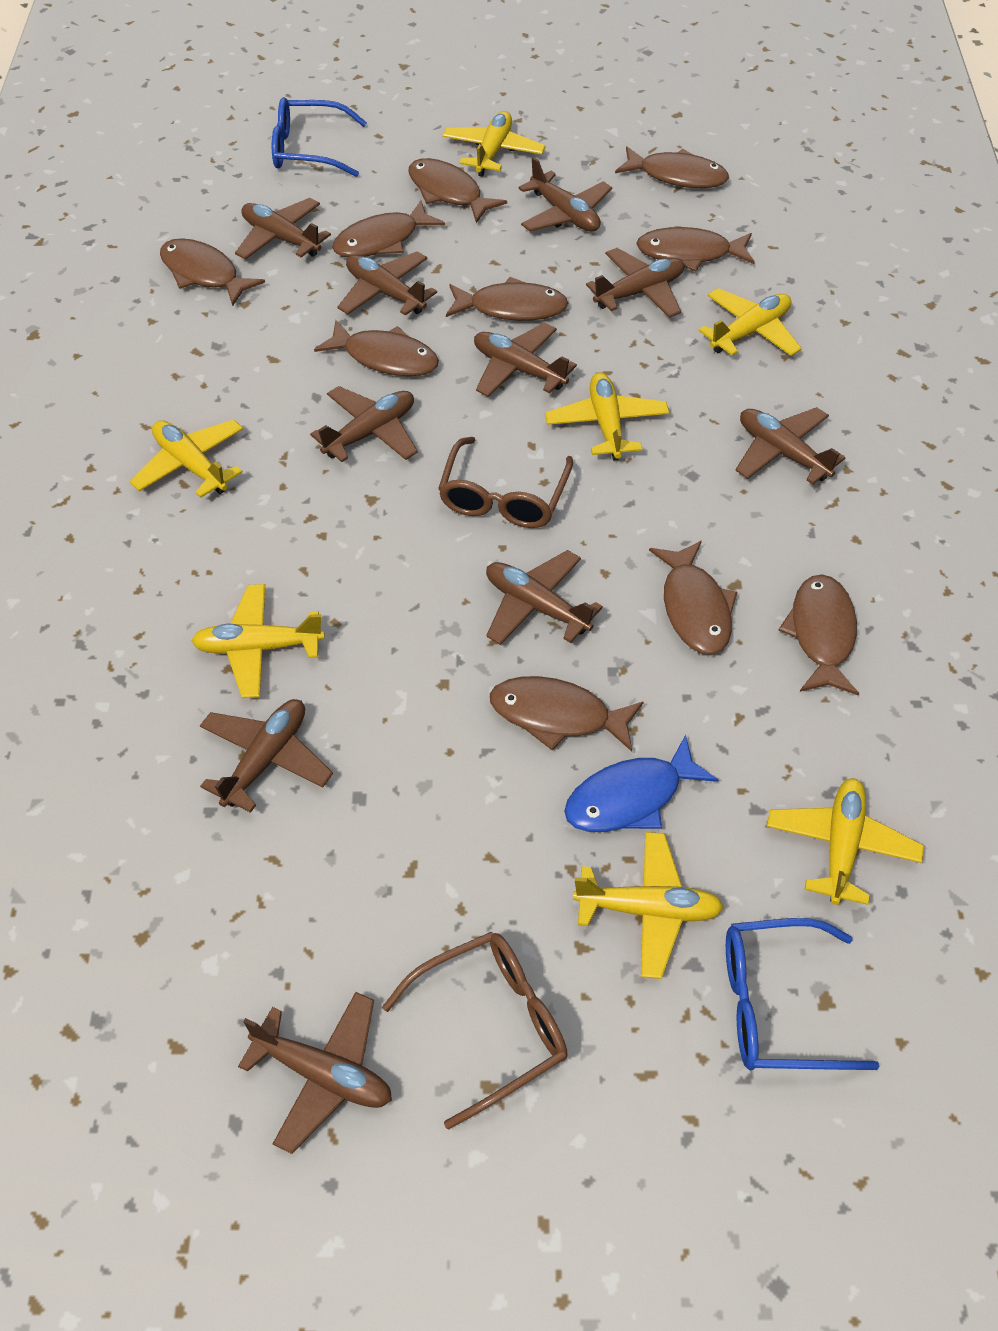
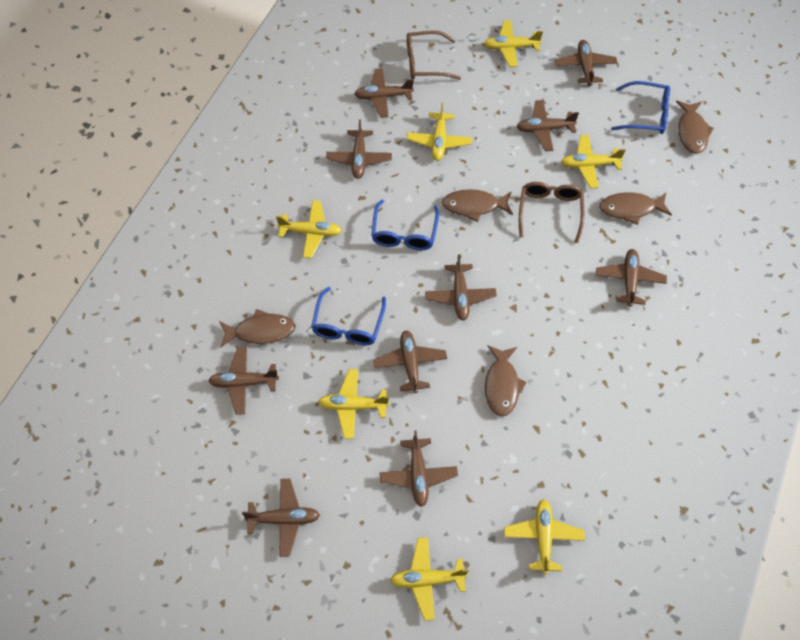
blue fish: [564,735,718,832] = 1 -> none = 0
blue glasses: [272,97,367,177] [726,918,879,1070] = 2 -> [311,287,386,345] [371,200,439,250] [611,81,670,134] = 3
brown fish: [160,238,265,306] [314,320,439,376] [332,200,445,258] [408,158,507,223] [446,277,568,321] [490,676,643,751] [615,146,729,188] [636,227,755,271] [649,541,737,655] [779,574,859,695] = 10 -> [219,309,296,348] [442,189,513,222] [485,345,527,417] [599,192,672,225] [676,101,714,154] = 5

